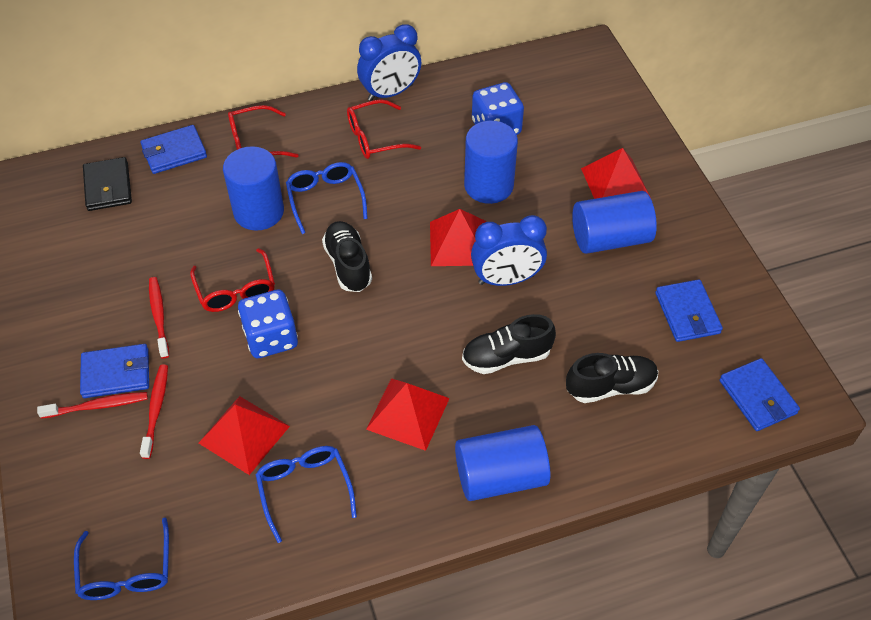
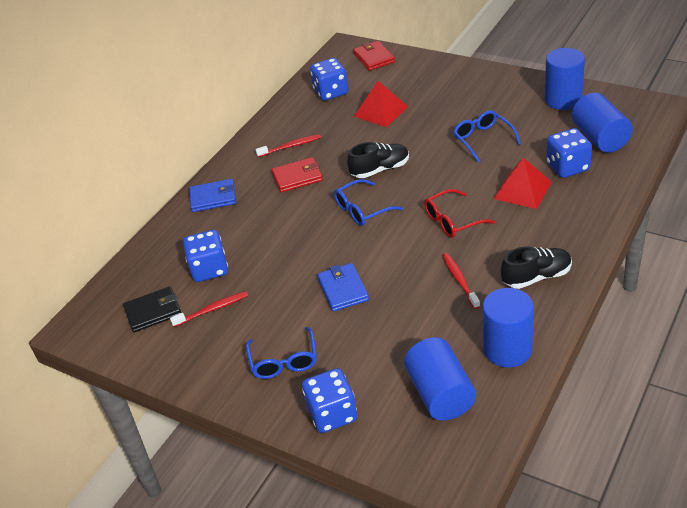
black shoe: [322,221,372,292] [462,314,556,374] [566,353,658,403] = 3 -> [347,142,409,178] [501,246,572,289] = 2
blue clock: [357,24,422,101] [471,215,547,286] = 2 -> none = 0
blue dice: [238,290,298,358] [472,82,524,135] = 2 -> [183,230,228,282] [302,368,357,433] [310,58,348,101] [546,128,592,178] = 4
blue wallet: [80,344,149,398] [140,125,207,174] [655,279,723,342] [719,358,800,431] = 4 -> [189,179,236,212] [317,263,369,312] = 2
red glasses: [190,248,275,312] [228,105,299,158] [347,99,421,159] = 3 -> [424,189,495,238] = 1
red pyramid: [199,396,290,475] [366,378,450,451] [430,209,486,266] [581,148,651,199] = 4 -> [354,81,409,127] [493,158,552,209] = 2
red wallet: none = 0 -> [272,157,323,192] [353,41,395,71] = 2

